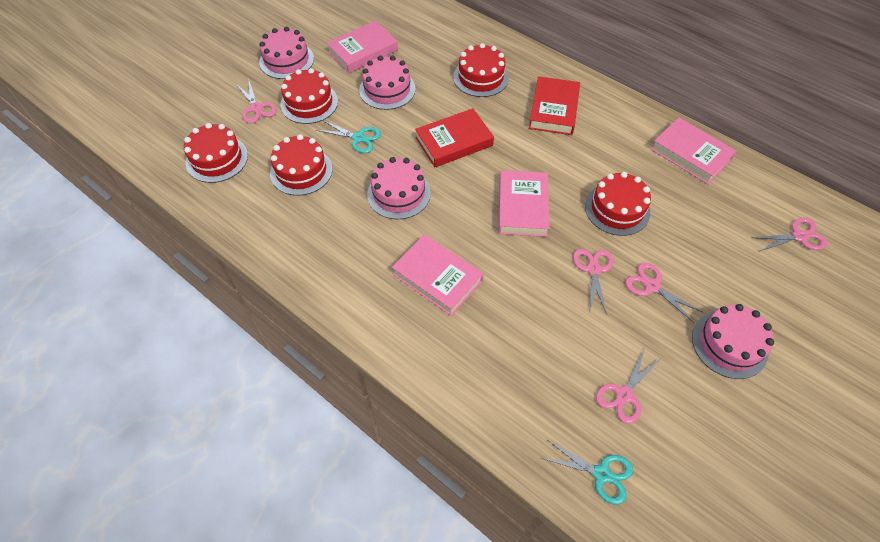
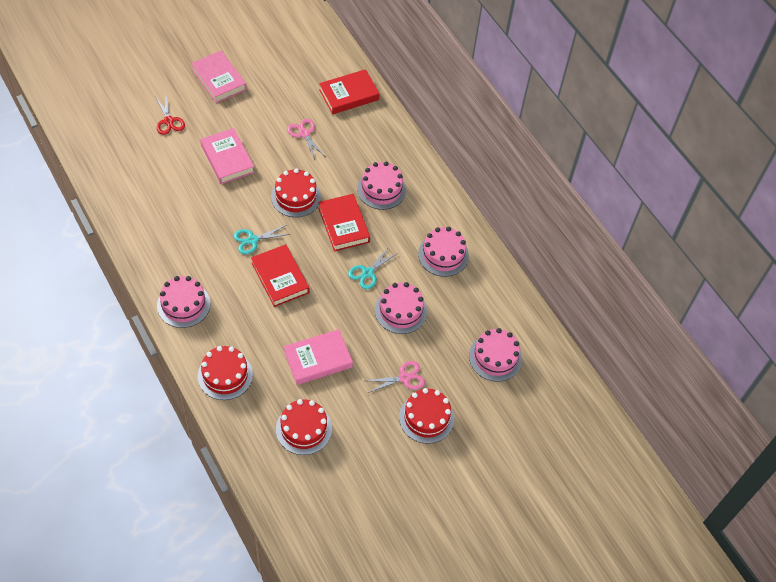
pink book: [326,21,398,74] [392,234,484,316] [498,170,550,237] [651,117,737,184] = 4 -> [191,51,247,103] [200,128,255,184] [284,329,353,385] = 3
pink cake: [259,27,314,79] [359,56,416,110] [367,157,431,220] [692,304,774,379] = 4 -> [157,276,210,328] [357,162,406,210] [375,282,427,334] [418,227,469,277] [469,328,522,382] = 5
pink scissors: [236,81,276,123] [573,249,614,314] [596,349,660,424] [625,263,703,323] [751,218,828,252] = 5 -> [287,119,325,160] [366,361,425,393] = 2
red book: [415,108,494,167] [529,76,580,135] = 2 -> [251,244,309,307] [318,194,370,251] [319,69,380,114] = 3
red cake: [184,123,248,183] [270,134,332,196] [281,68,338,124] [453,43,509,97] [585,172,651,236] = 5 -> [198,346,253,400] [271,168,321,217] [276,399,332,455] [399,388,454,444] = 4
red scissors: none = 0 -> [155,96,185,135] = 1

